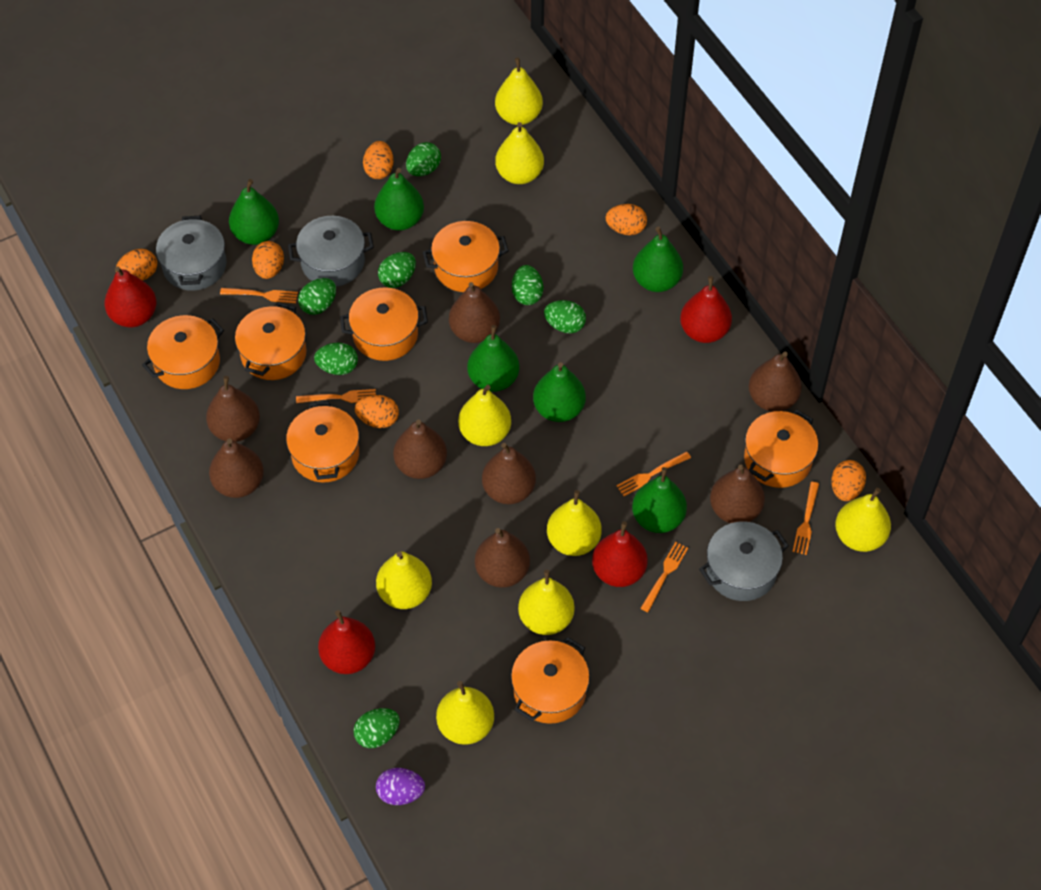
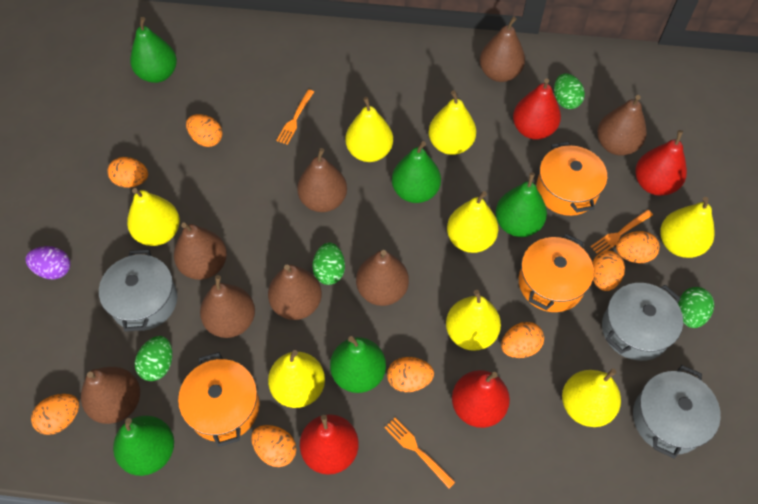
green egg: [298,278,336,315] [314,343,358,375] [354,708,400,748] [378,252,416,288] [406,142,441,176] [512,265,543,305] [544,300,586,334] = 7 -> [135,336,172,381] [312,243,345,285] [554,73,585,109] [678,287,714,328] = 4
green pear: [229,179,279,245] [374,168,424,231] [467,325,520,392] [533,362,586,422] [632,467,687,533] [633,227,683,292] = 6 -> [113,416,174,476] [130,17,177,83] [330,336,386,393] [392,141,441,203] [496,172,547,237] = 5
orange egg: [116,249,157,281] [252,241,284,279] [355,395,399,428] [363,141,394,179] [606,204,647,235] [831,460,866,501] = 6 -> [31,394,79,435] [107,157,148,188] [186,114,222,147] [251,425,297,467] [387,357,434,392] [501,322,544,358] [592,251,625,291] [616,231,660,263] = 8
orange fork: [220,288,298,303] [296,389,376,403] [616,452,691,496] [640,542,688,612] [792,482,819,555] = 5 -> [276,89,314,145] [384,418,455,488] [590,210,653,253] = 3
orange pot: [142,315,224,389] [235,302,306,380] [286,401,359,482] [340,287,428,361] [423,221,509,292] [511,637,590,724] [744,410,818,488] = 7 -> [178,352,259,447] [519,234,594,312] [536,142,607,216] = 3

